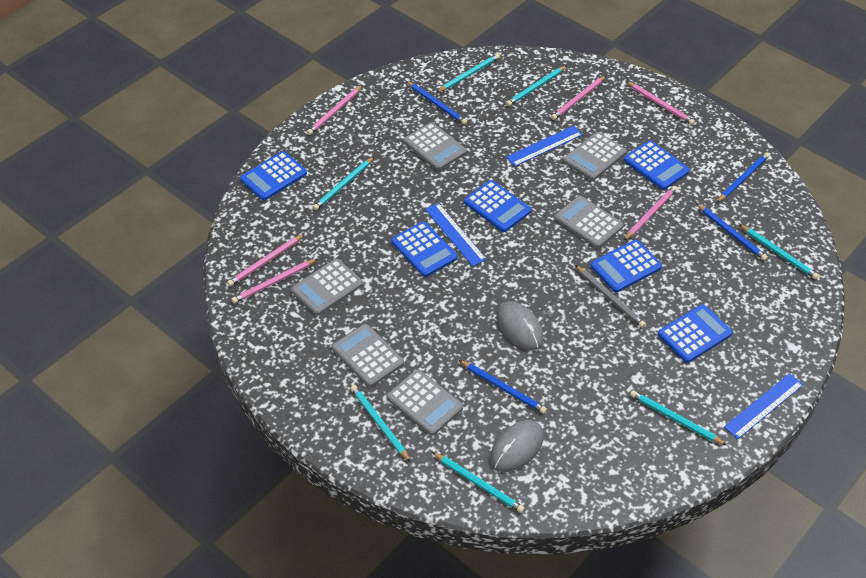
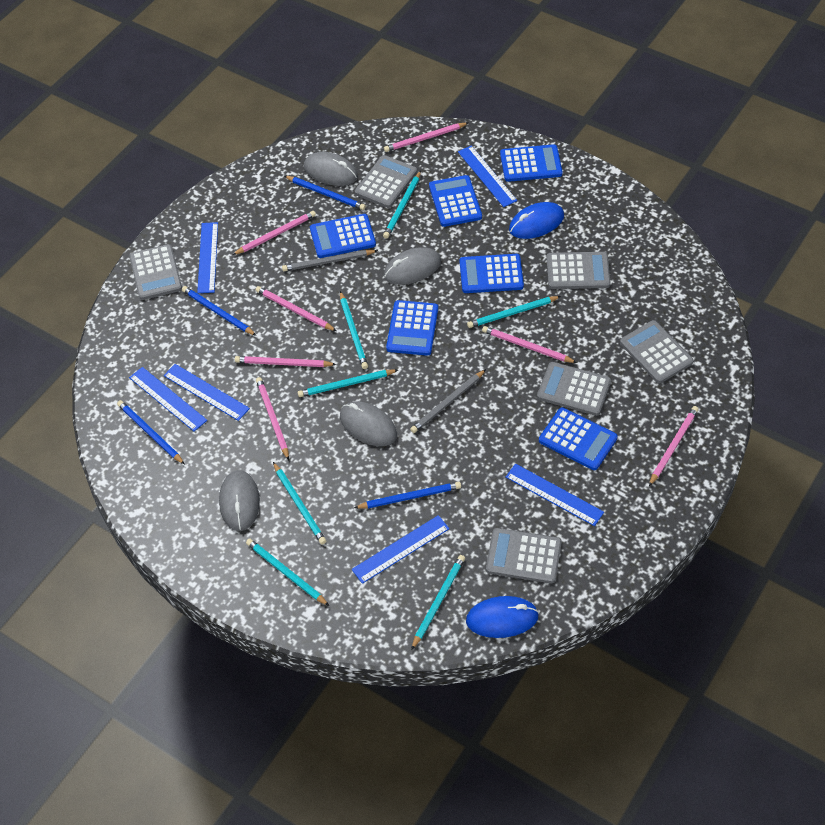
blue mouse: none = 0 -> [466,596,539,638] [509,202,564,239] = 2
blue ruler: [425,203,487,266] [506,126,583,166] [724,373,803,439] = 3 -> [129,367,207,431] [164,364,250,421] [197,222,218,293] [352,515,449,584] [458,145,517,207] [506,464,604,526] = 6
grey mouse: [490,420,544,472] [497,301,544,351] = 2 -> [219,470,260,531] [304,152,358,186] [340,401,397,446] [384,247,441,285] = 4
grey pencil: [575,265,646,328] = 1 -> [282,250,378,271] [410,369,486,433] = 2
pink pencil: [227,234,305,286] [231,259,317,303] [307,85,363,135] [551,76,606,120] [624,186,677,241] [626,81,695,125] = 6 -> [233,211,316,255] [235,356,337,367] [255,286,336,331] [256,377,289,460] [384,123,468,152] [482,326,577,363] [649,406,699,486] = 7

